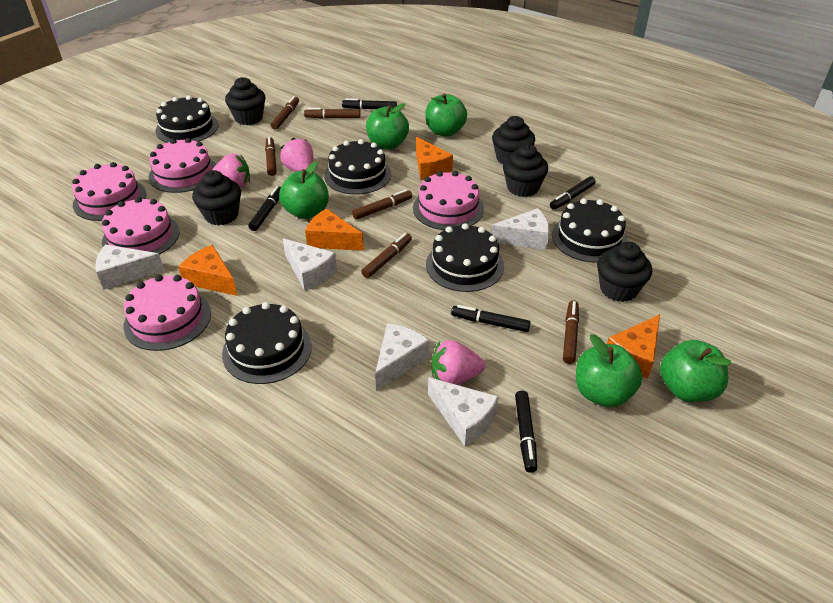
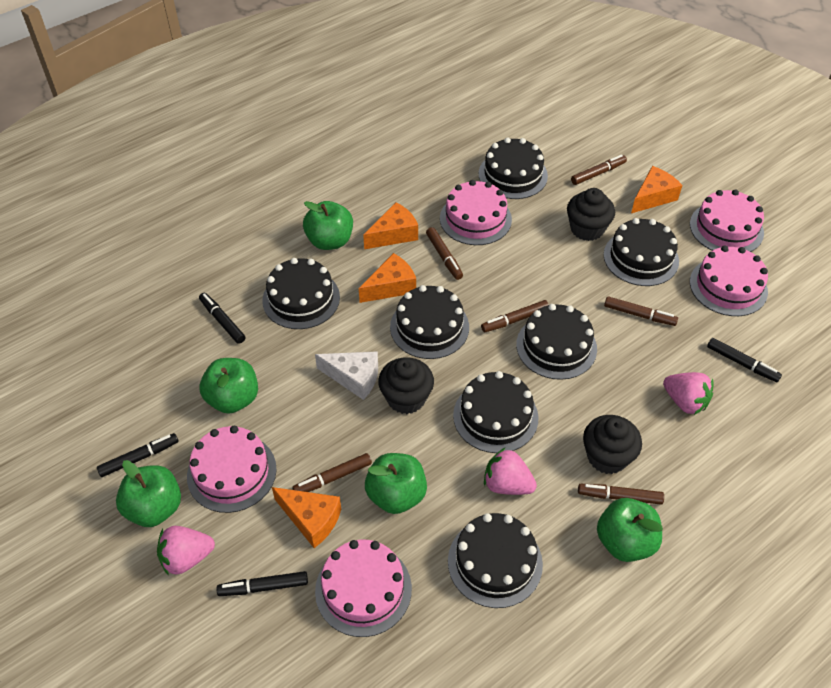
black cake: [155,95,219,143] [222,302,312,384] [324,139,391,195] [426,223,504,292] [552,198,628,263] = 5 -> [262,258,340,329] [390,285,469,359] [448,513,543,608] [453,371,539,453] [479,137,548,199] [516,304,597,380] [604,218,679,286] = 7
black cupcake: [192,170,241,225] [225,77,266,125] [492,116,535,164] [503,144,548,197] [597,242,652,302] = 5 -> [378,357,434,414] [567,188,615,241] [583,415,642,474] = 3
black marker: [248,186,281,231] [342,98,397,109] [451,305,531,332] [515,391,537,473] [550,176,596,210] = 5 -> [97,433,179,477] [199,293,246,344] [216,571,308,596] [707,338,782,382] = 4
white cheese: [95,245,164,290] [283,238,337,291] [375,323,430,391] [428,377,499,446] [491,208,549,250] = 5 -> [315,351,378,400] = 1

